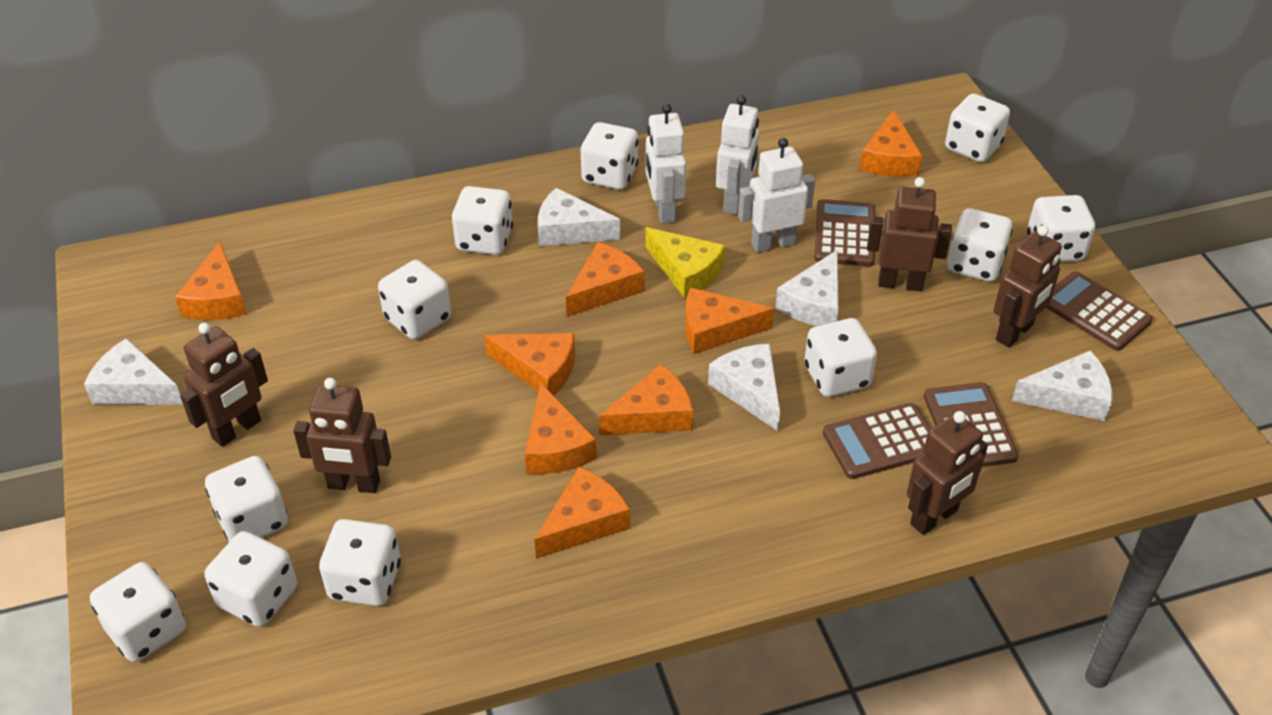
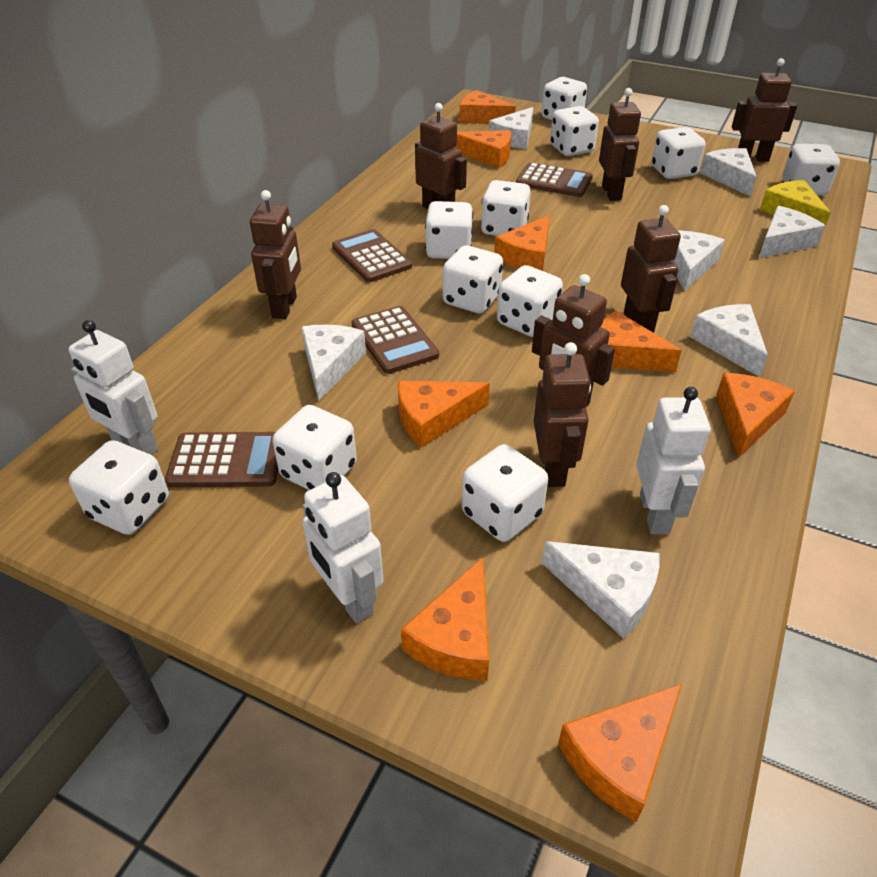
brown robot: [180,323,268,447] [293,378,391,493] [867,177,952,291] [907,411,988,535] [994,225,1062,348] = 5 -> [250,190,301,319] [415,103,467,209] [532,274,615,406] [534,342,591,487] [599,88,641,201] [621,205,681,333] [732,58,797,162] = 7
white cheese: [84,338,183,404] [538,188,620,246] [708,344,780,431] [775,250,839,326] [1012,350,1113,421] = 5 -> [302,325,366,401] [489,107,533,149] [542,541,660,639] [673,230,725,291] [690,304,768,377] [700,148,757,197] [759,206,825,258] = 7

